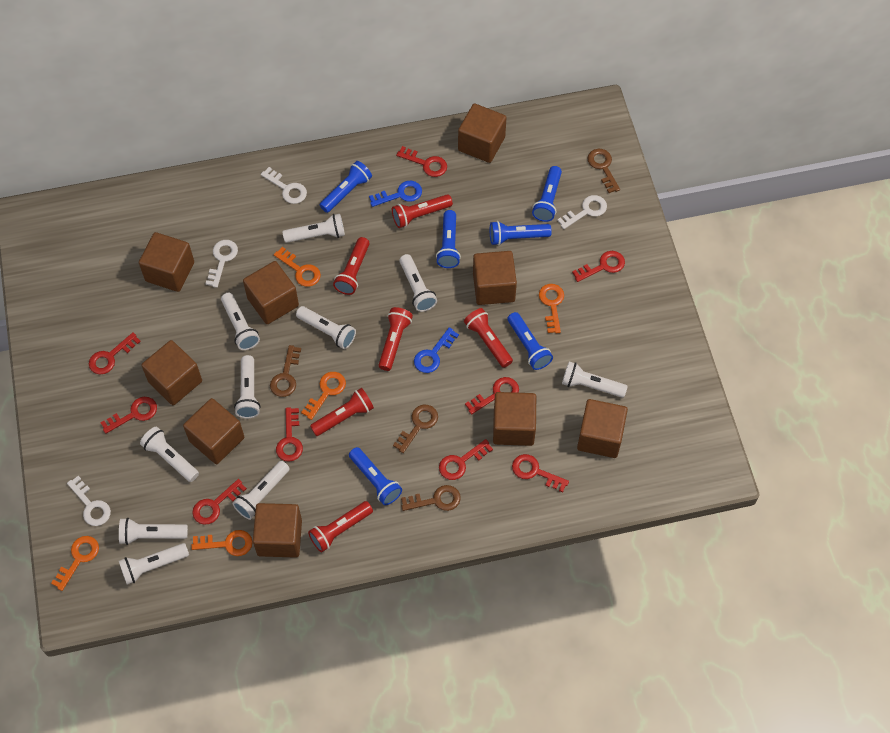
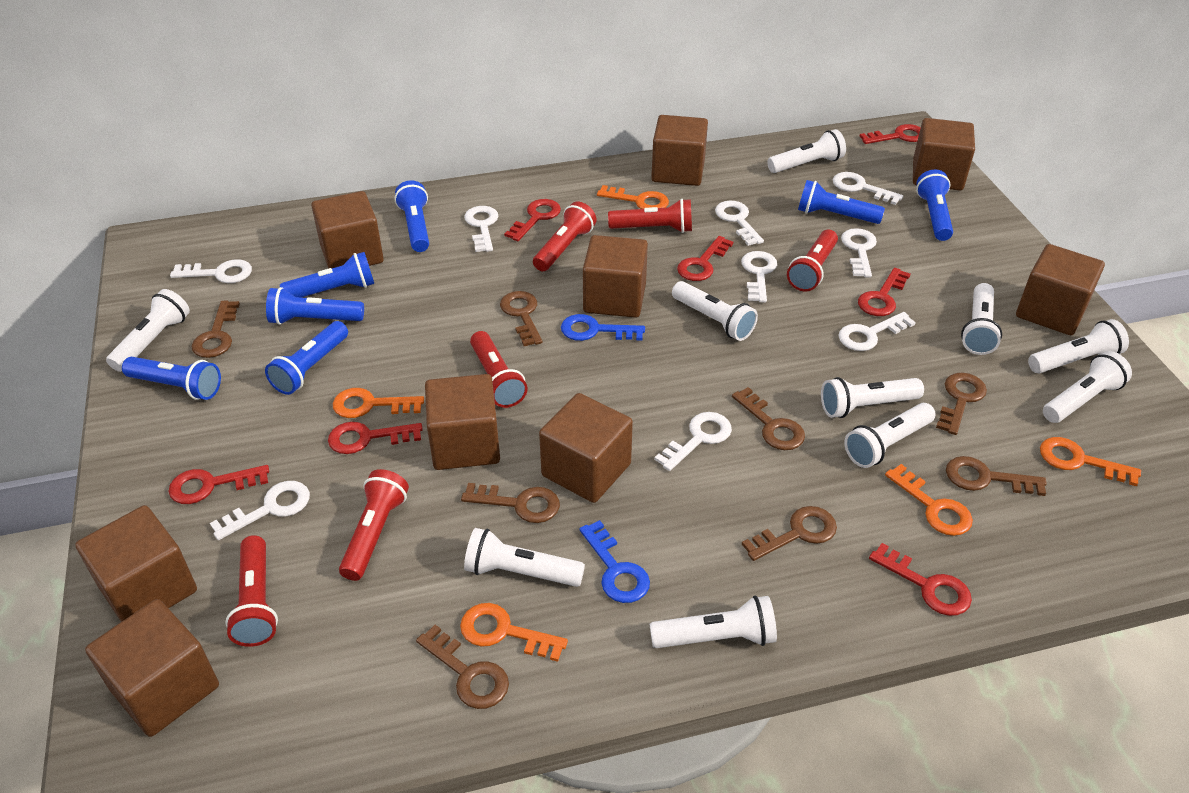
blue flashlight: [320,161,372,213] [349,447,402,505] [436,210,461,268] [490,221,552,245] [507,312,553,370] [532,166,562,222] = 6 -> [122,357,221,400] [265,321,348,395] [266,287,364,325] [280,252,374,297] [394,180,429,252] [798,180,885,224] [916,170,953,241] = 7
brown key: [270,345,301,397] [393,405,438,453] [401,485,461,511] [588,149,620,193] = 4 -> [192,301,240,358] [416,625,509,709] [461,483,560,523] [500,291,543,346] [732,387,805,450] [742,506,837,561] [936,373,987,435] [946,456,1047,496] = 8
red key: [89,332,141,374] [100,397,157,434] [192,479,247,525] [276,407,303,462] [396,146,447,177] [439,439,493,480] [465,377,519,415] [512,454,569,492] [572,251,625,282] = 9 -> [169,465,269,504] [328,422,423,454] [504,199,561,241] [677,236,733,281] [858,268,910,316] [859,124,921,144] [869,543,972,616] = 7
white key: [67,476,111,526] [206,240,238,288] [261,167,307,204] [557,195,607,229] = 4 -> [170,259,252,283] [210,481,310,540] [464,206,498,252] [654,412,732,471] [715,200,764,246] [741,251,777,302] [833,172,903,205] [838,312,916,351] [841,228,877,277] = 9

